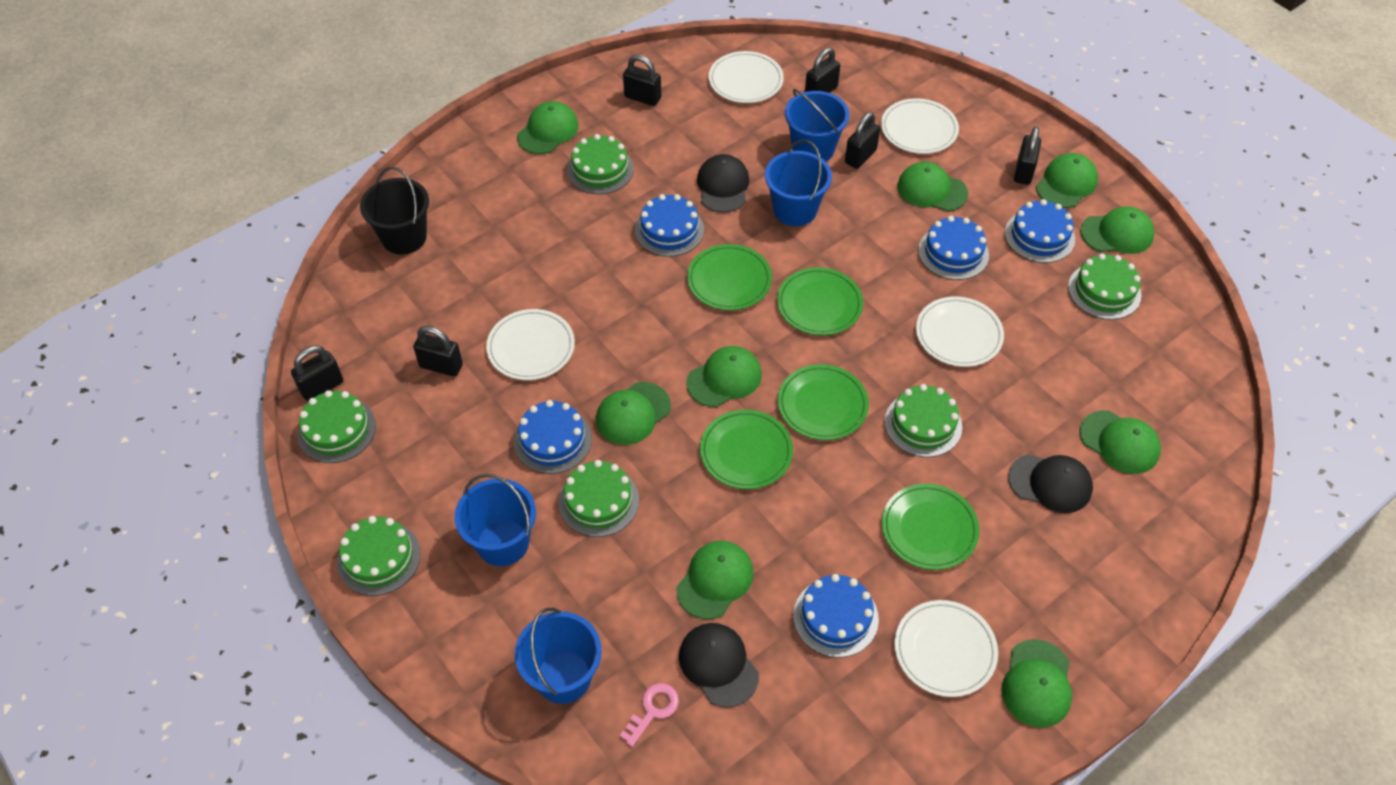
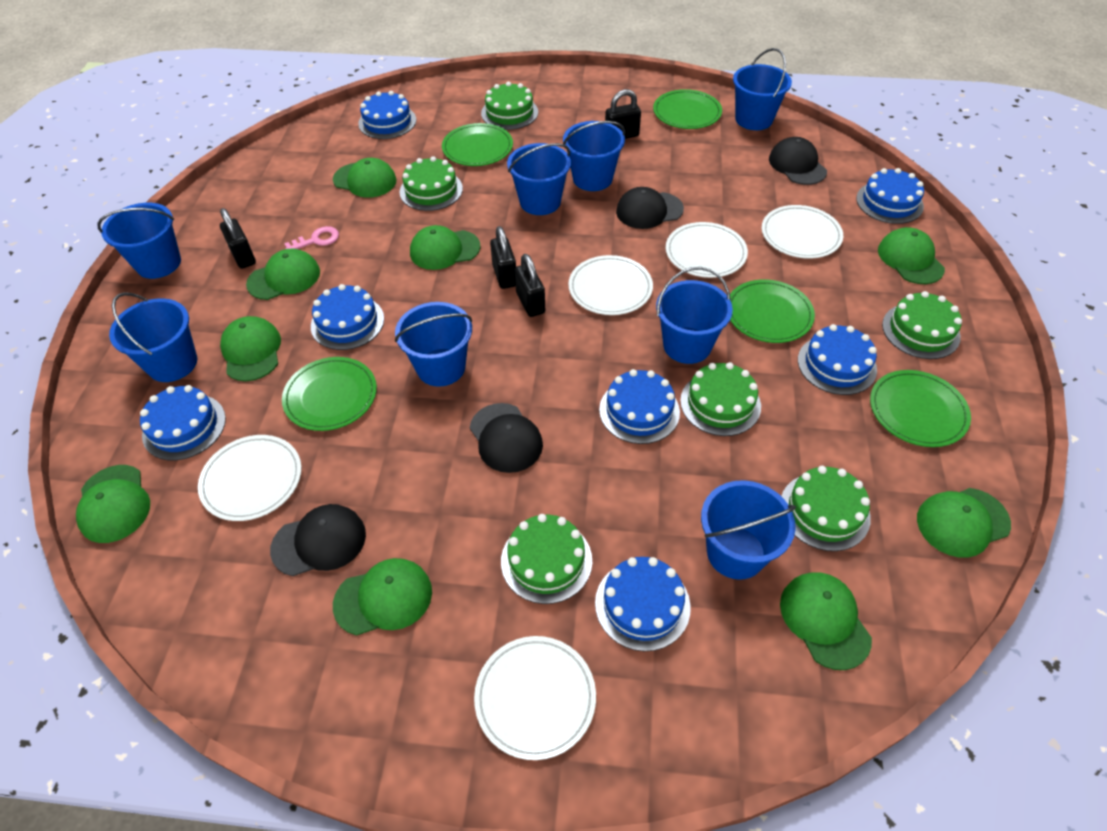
black bucket: [360,166,429,255] = 1 -> none = 0
black cap: [679,623,759,708] [697,154,750,213] [1008,454,1093,513] = 3 -> [270,504,366,576] [470,403,543,473] [616,187,684,229] [769,137,827,185] = 4
black padlock: [291,345,343,401] [413,326,463,377] [623,55,661,106] [805,48,840,93] [845,112,880,169] [1014,126,1041,185] = 6 -> [220,208,256,269] [490,226,516,289] [514,254,545,317] [605,89,641,139] = 4
blue bucket: [455,474,536,566] [515,608,602,704] [765,140,832,226] [785,89,849,162] = 4 -> [97,203,181,279] [109,292,197,382] [395,302,472,387] [507,143,571,215] [563,121,625,191] [656,267,733,364] [701,480,796,580] [733,48,792,130] = 8
blue cake: [514,400,592,474] [635,194,704,257] [793,574,879,658] [918,216,989,280] [1005,199,1075,263] = 5 -> [140,385,226,460] [311,284,384,350] [358,91,416,139] [595,557,691,651] [599,369,680,444] [798,324,877,395] [856,168,924,224] = 7

